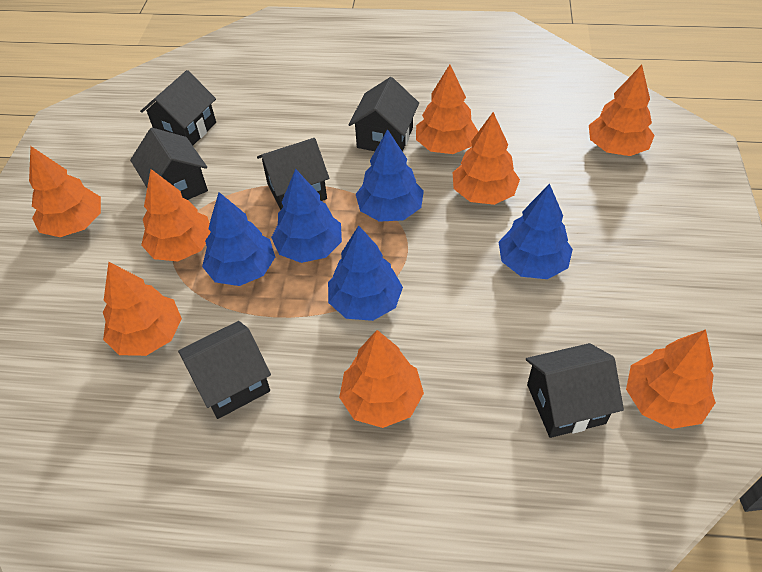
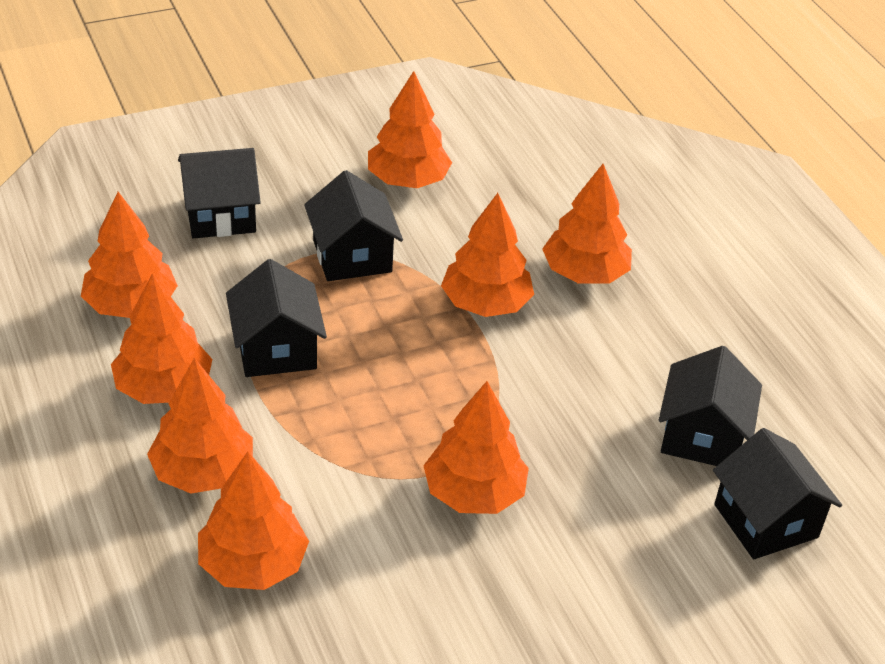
black house: [130,128,208,200] [140,70,216,145] [178,321,271,419] [257,138,329,210] [348,77,419,152] [526,343,624,438] = 6 -> [178,148,261,238] [226,259,327,377] [304,170,403,281] [659,346,762,466] [713,428,842,559] = 5
blue tree: [202,192,275,286] [271,169,342,263] [328,225,403,321] [356,129,424,222] [499,184,573,279] = 5 -> none = 0

